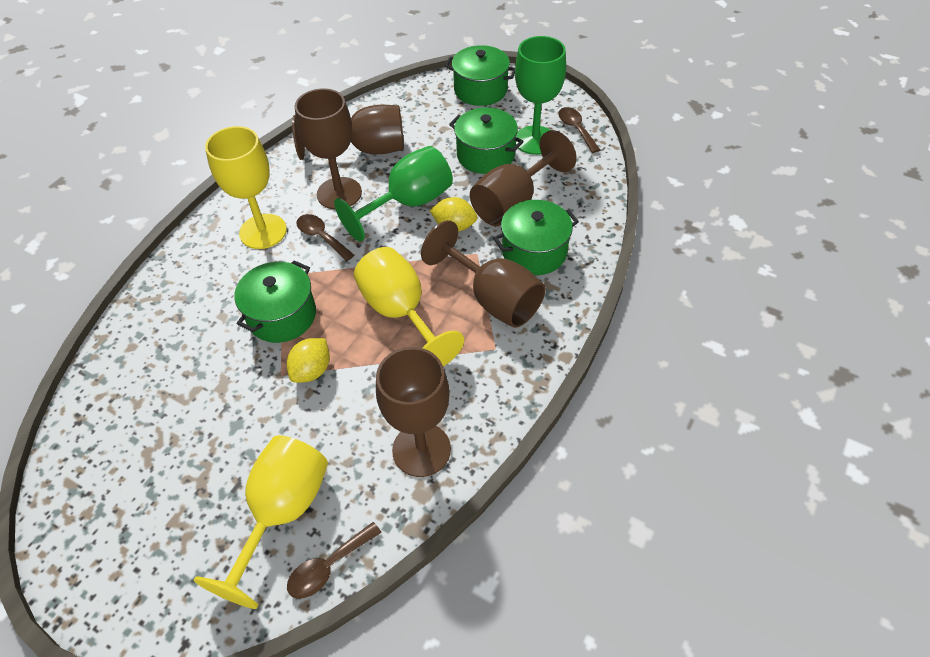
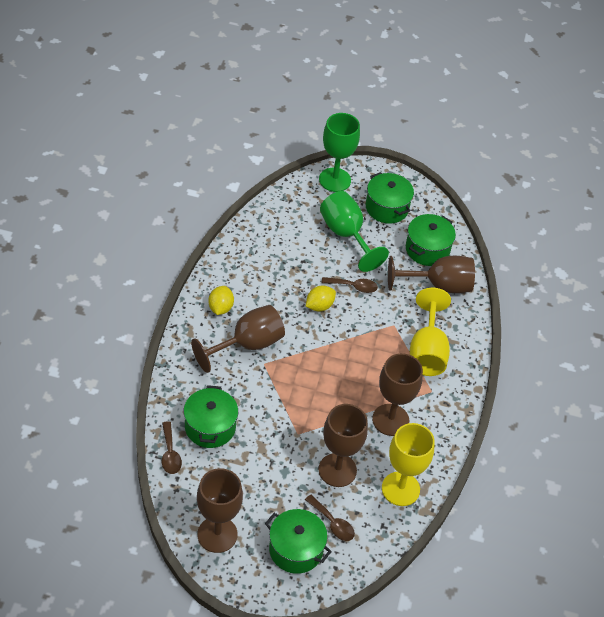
yellow goblet: [193,435,328,609] [205,126,287,249] [354,247,464,366] = 3 -> [382,423,435,506] [410,288,451,376] = 2

